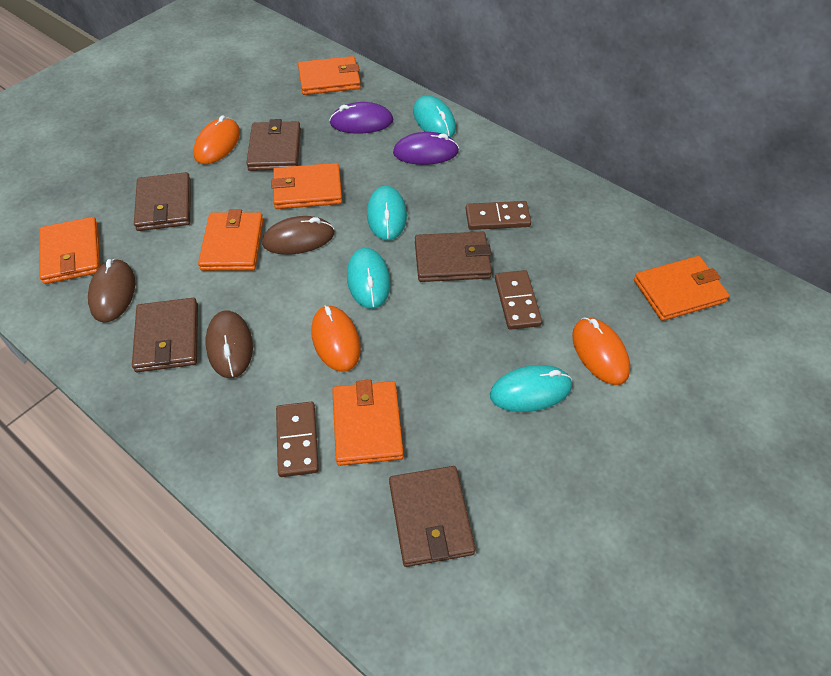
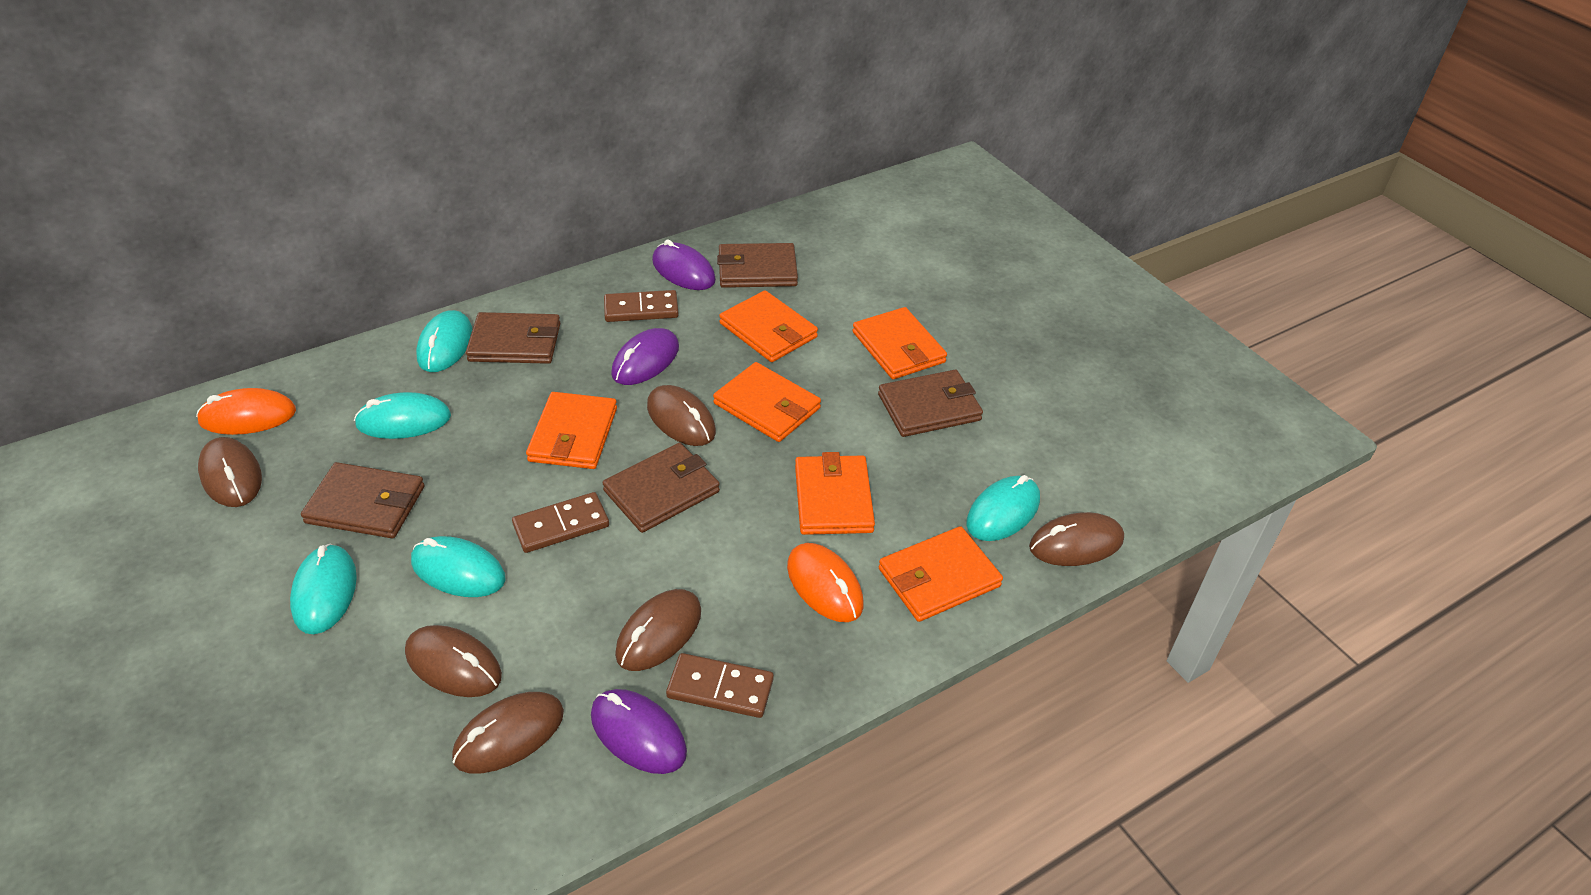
brown mouse: [88,259,135,323] [206,310,253,378] [262,216,334,255] = 3 -> [198,437,262,507] [405,625,502,697] [452,692,564,773] [615,589,701,671] [647,385,716,446] [1029,512,1124,566] = 6
orange mouse: [193,115,240,164] [311,305,361,372] [572,317,630,385] = 3 -> [196,388,296,435] [787,543,863,622] = 2
purple mouse: [329,102,393,134] [393,132,459,165] = 2 -> [591,689,687,774] [611,328,679,385] [652,239,716,290] = 3
turquoise mouse: [347,248,391,309] [367,186,407,241] [413,95,456,137] [490,365,572,412] = 4 -> [290,544,357,634] [354,392,451,439] [411,536,506,597] [416,310,472,372] [966,475,1040,541] = 5

